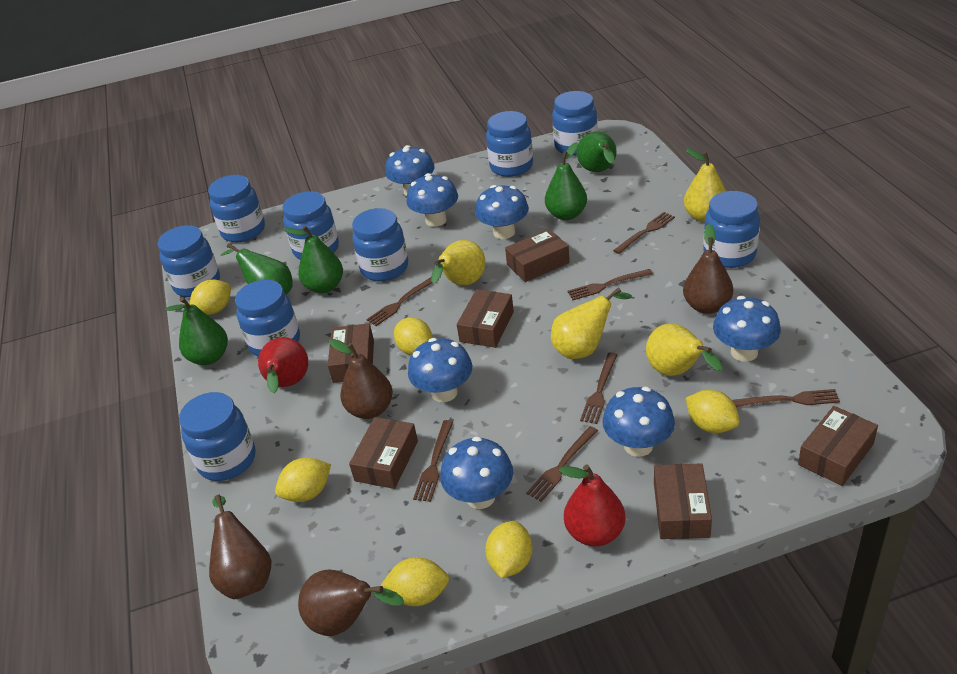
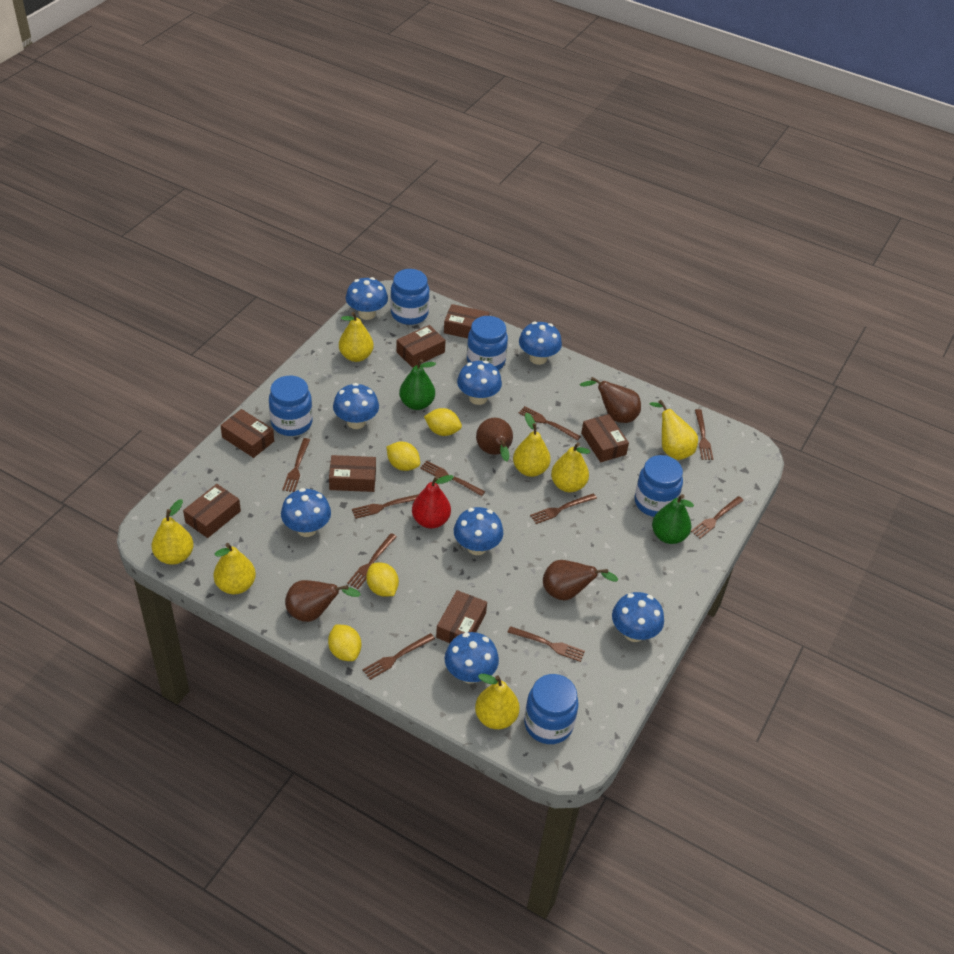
blue jar: [158,225,220,297] [179,392,255,481] [208,175,265,243] [235,280,300,357] [282,191,339,260] [352,208,408,281] [486,111,533,177] [552,91,598,156] [703,191,760,268] = 9 -> [269,376,313,436] [390,269,430,325] [467,316,508,370] [524,674,579,744] [634,455,683,517] = 5
blue mushroom: [385,145,435,196] [406,173,458,227] [408,338,472,402] [440,436,513,509] [475,185,529,239] [602,387,675,457] [713,296,781,362] = 7 -> [281,488,331,537] [333,383,379,429] [346,277,388,320] [445,632,499,684] [454,507,503,555] [457,361,502,405] [519,322,562,365] [612,592,664,642] = 8
brown box: [328,323,374,383] [349,417,418,489] [457,289,514,348] [505,229,570,282] [654,463,712,539] [798,406,878,486] = 6 -> [183,484,241,538] [220,409,274,458] [329,455,376,492] [396,325,446,368] [436,590,487,643] [444,304,489,338] [581,414,629,462] = 7
brown fork: [366,277,432,326] [413,420,453,502] [526,426,598,502] [567,269,653,300] [580,352,617,424] [613,212,675,254] [732,389,840,407] = 7 -> [282,438,310,492] [347,533,397,589] [352,494,419,519] [362,633,435,680] [420,460,485,496] [508,626,585,662] [519,406,581,441] [530,493,597,524] [691,496,744,538] [695,409,713,460] = 10
green pear: [165,297,228,365] [221,243,293,295] [285,225,343,293] [545,142,587,220] [576,132,617,172] = 5 -> [399,359,436,410] [652,494,694,544] = 2
red pear: [258,337,308,393] [559,464,626,546] = 2 -> [412,475,454,528] = 1
yellow lemon: [190,279,231,315] [275,457,331,502] [380,557,449,606] [394,317,433,355] [485,521,533,578] [686,390,740,433] = 6 -> [328,625,361,661] [366,562,399,597] [387,442,420,471] [424,408,462,436] = 4
yellow pear: [431,240,486,285] [551,287,632,359] [646,324,722,376] [684,148,726,223] = 4 -> [152,499,193,565] [213,543,256,594] [339,312,374,362] [475,674,520,729] [513,413,551,477] [551,442,590,492] [650,400,698,460] = 7

